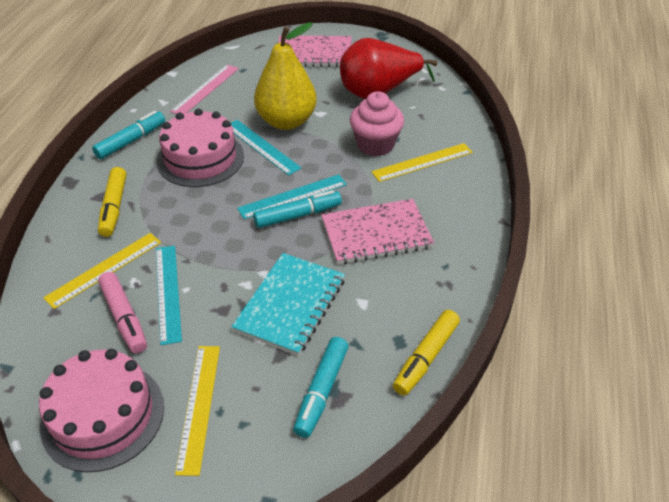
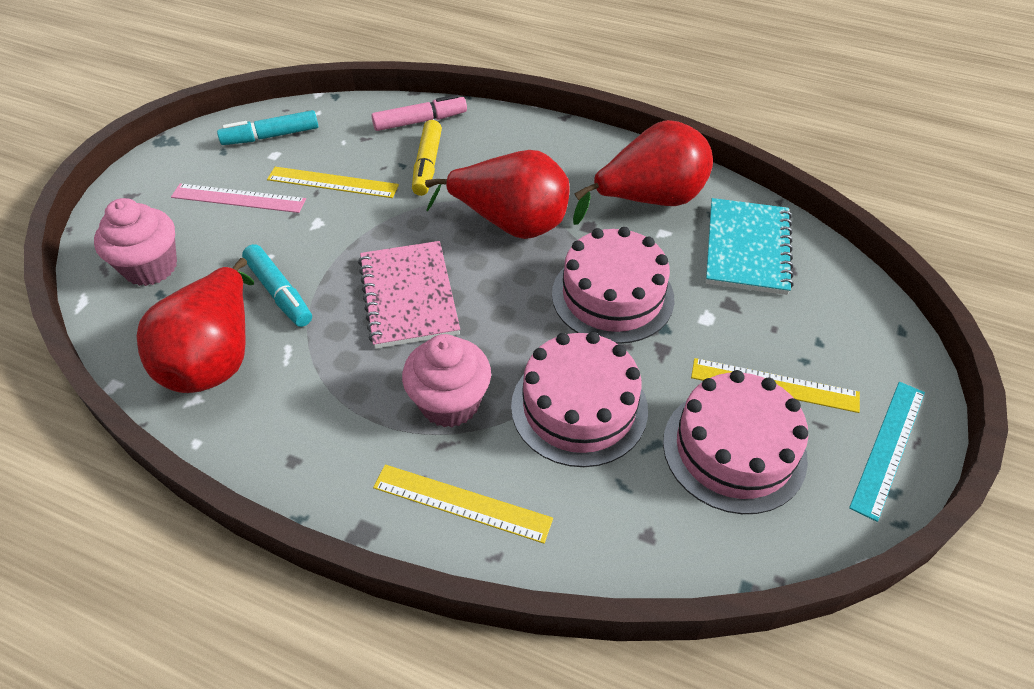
pink cake: [39,349,164,472] [157,109,244,187] = 2 -> [511,332,648,467] [552,227,674,344] [663,370,808,514] = 3
pink cupcake: [350,91,404,157] = 1 -> [94,198,177,286] [402,334,491,428] = 2
pink notebook: [278,35,351,67] [321,199,434,265] = 2 -> [358,241,460,349] = 1
red pear: [340,38,438,99] = 1 -> [137,258,254,393] [425,150,570,239] [573,120,713,225] = 3
turquoise marker: [92,111,165,159] [253,190,342,228] [293,337,349,438] = 3 -> [217,110,318,145] [242,244,312,327] = 2
turquoise ruler: [156,245,182,345] [231,120,301,176] [237,174,347,219] = 3 -> [849,382,925,522] = 1
yellow marker: [98,167,126,237] [393,310,460,396] = 2 -> [412,120,442,196] = 1
yellow pear: [254,22,317,130] = 1 -> none = 0

